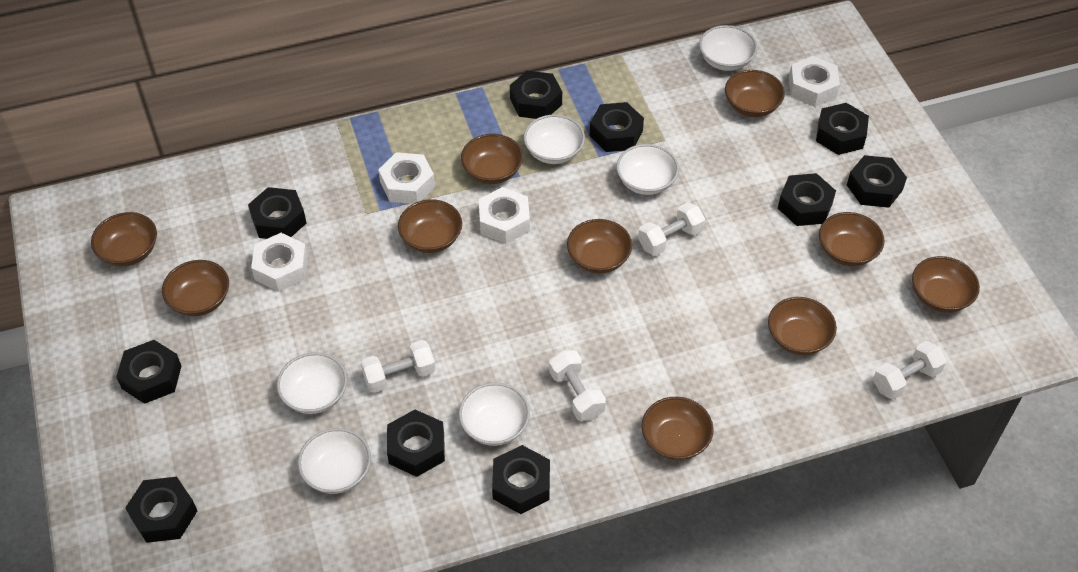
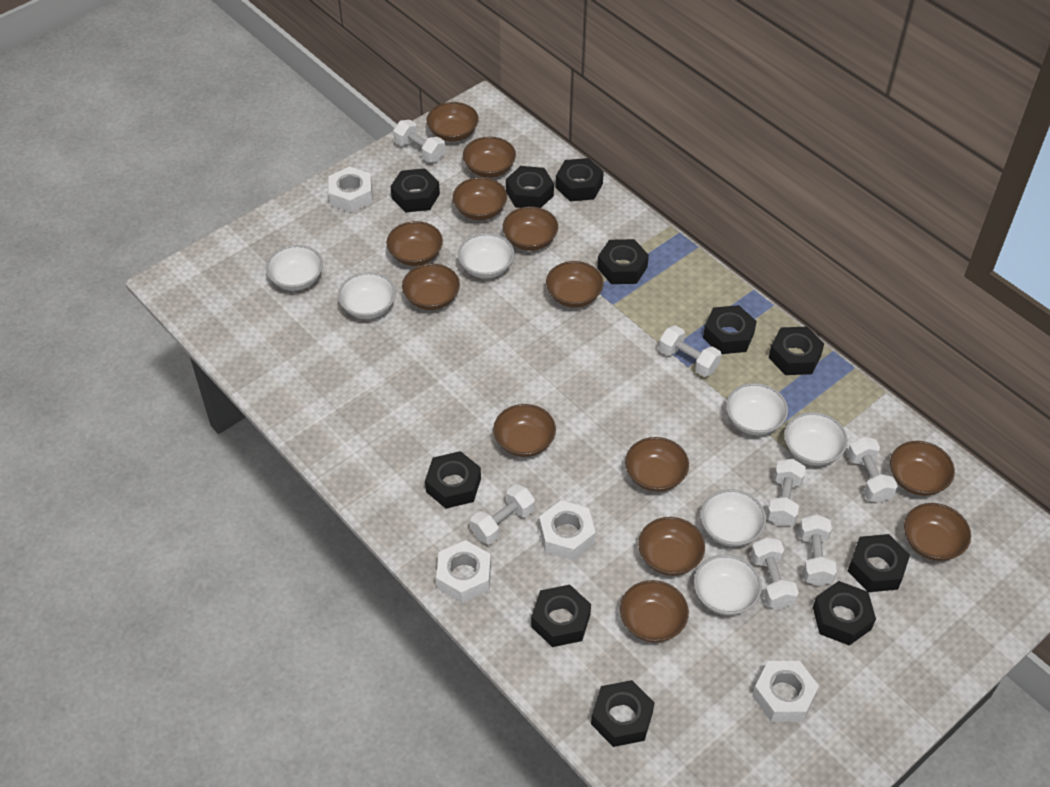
black nut: [116,340,181,404] [125,477,197,543] [248,187,307,239] [387,410,445,477] [492,445,550,514] [510,71,562,119] [590,102,644,152] [778,173,836,226] [816,103,869,155] [847,155,907,208] = 10 -> [390,168,440,212] [425,451,481,509] [506,166,554,208] [531,585,591,647] [556,158,604,202] [591,680,655,747] [597,239,649,284] [703,305,757,354] [768,327,824,375] [813,581,876,646] [848,534,910,592] = 11
brown bowl: [91,212,157,266] [162,260,229,316] [398,199,462,253] [461,134,523,184] [567,219,632,274] [642,397,714,461] [725,70,785,117] [768,297,837,355] [819,212,885,266] [912,256,980,313] = 10 -> [386,221,443,266] [402,264,460,310] [427,102,479,142] [453,177,507,220] [463,137,516,178] [493,404,556,457] [503,207,558,251] [546,261,604,308] [620,580,689,643] [625,437,689,492] [638,517,705,576] [890,441,955,496] [904,503,971,561] = 13
white bowl: [277,352,347,414] [298,428,371,494] [459,383,530,446] [524,115,585,164] [616,144,679,195] [699,25,757,71] = 6 -> [266,245,323,291] [338,272,396,319] [458,233,514,278] [694,555,762,615] [700,489,766,547] [726,383,788,435] [784,412,848,466] = 7
white dumbbell: [361,340,435,393] [549,350,606,421] [638,202,705,256] [873,341,947,400] = 4 -> [393,120,446,163] [470,484,535,544] [659,325,722,377] [751,537,799,609] [767,459,806,526] [799,514,837,586] [847,436,898,503] = 7

